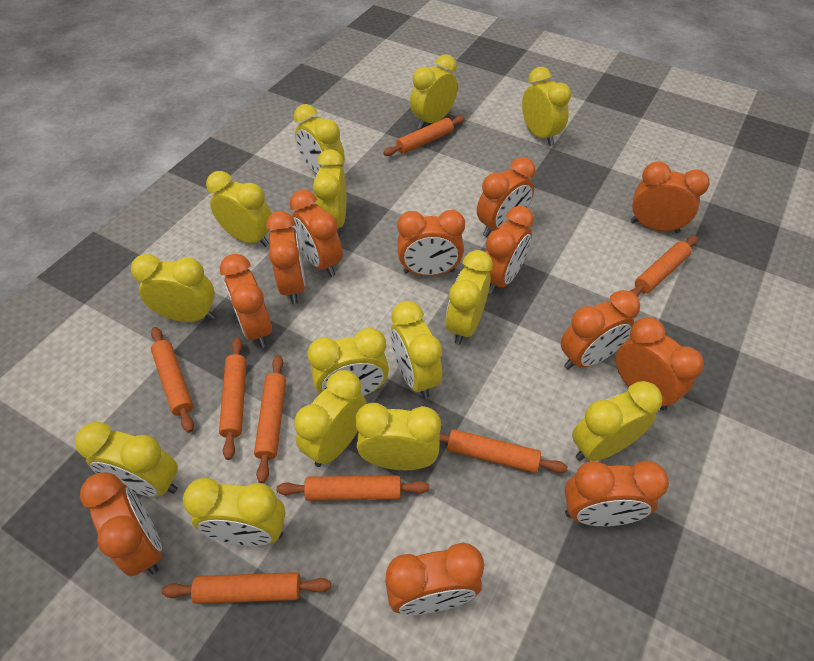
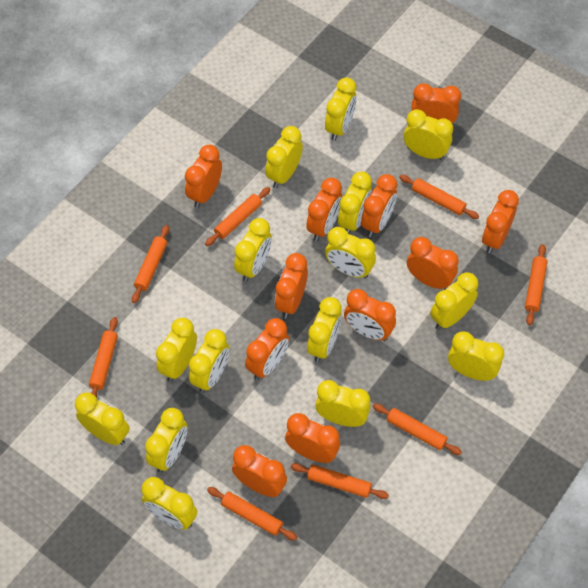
orange clock: [80,472,162,576] [220,254,272,348] [266,211,306,304] [289,190,343,277] [385,542,484,615] [397,210,465,276] [477,157,536,237] [486,206,534,294] [561,290,640,370] [564,461,669,526] [616,317,704,410] [630,161,710,233] = 12 -> [185,145,222,208] [232,445,287,497] [245,318,289,380] [275,253,308,318] [285,413,340,463] [306,178,342,241] [344,289,396,341] [361,174,397,237] [407,237,458,290] [411,83,461,124] [482,190,519,253] = 11
yellow clock: [75,422,178,496] [131,254,215,322] [183,478,286,546] [206,171,272,247] [294,104,345,174] [294,370,367,467] [308,328,389,396] [313,149,347,228] [355,403,441,470] [390,301,442,398] [410,54,458,129] [446,250,493,345] [522,67,571,146] [572,381,663,461] = 14 -> [75,393,130,445] [142,477,197,530] [145,408,187,473] [156,318,197,382] [189,329,229,393] [234,218,272,282] [265,126,303,188] [307,297,342,362] [315,380,370,427] [325,77,357,141] [325,227,376,279] [338,171,372,234] [404,109,453,160] [430,272,478,330] [448,331,504,381] = 15

